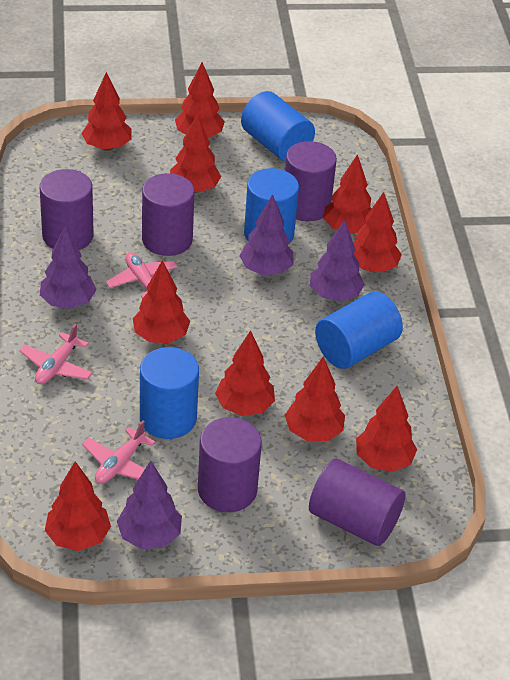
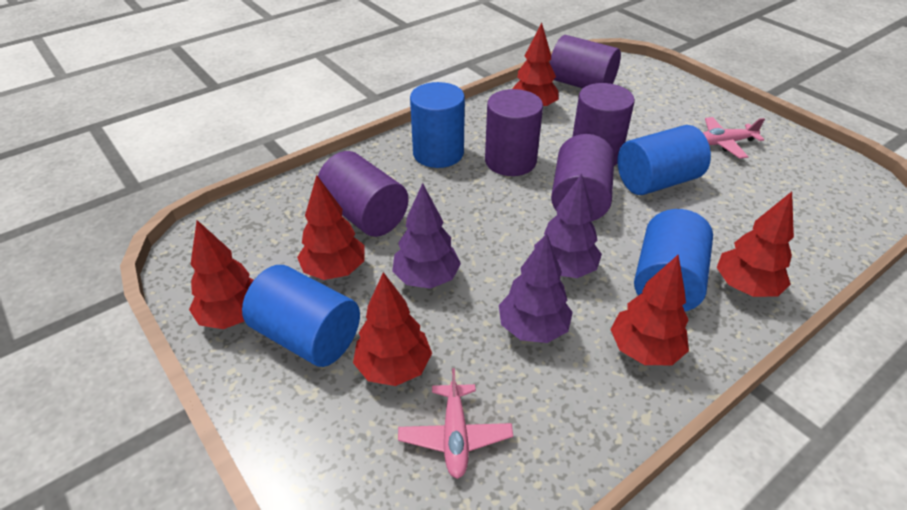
pink plane: [19,324,93,384] [82,420,155,484] [106,252,178,298] = 3 -> [398,368,513,479] [703,117,765,159] = 2
purple tree: [40,226,97,309] [117,461,182,549] [239,194,294,275] [310,220,365,301] = 4 -> [392,183,461,289] [499,233,573,343] [534,174,602,278] = 3
red tree: [45,461,111,551] [81,72,132,151] [133,260,190,343] [170,114,221,193] [175,62,225,138] [215,330,275,416] [285,356,345,441] [323,154,372,234] [353,192,402,272] [356,386,417,472] = 10 -> [189,220,254,329] [297,175,365,280] [353,272,432,386] [512,22,558,106] [610,254,689,365] [717,192,794,297] = 6

